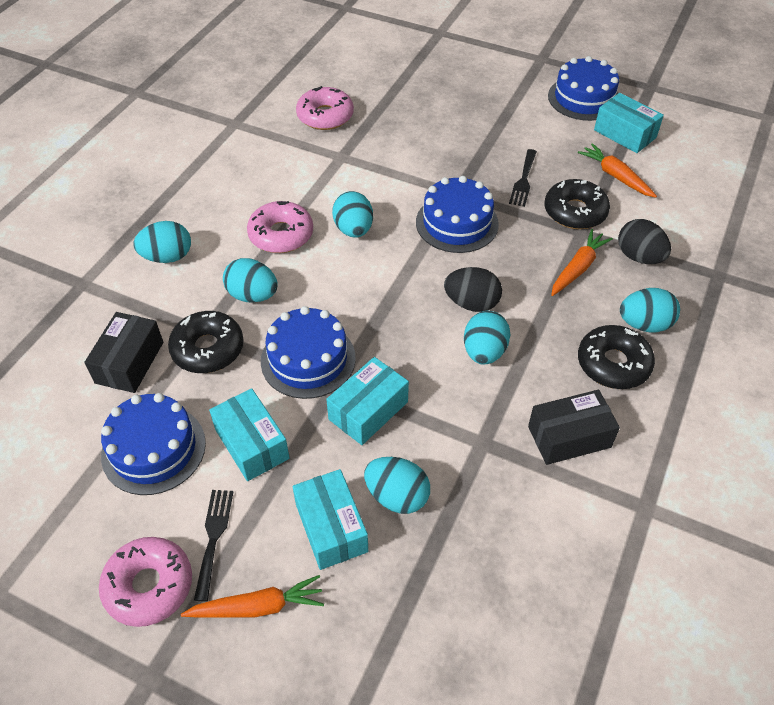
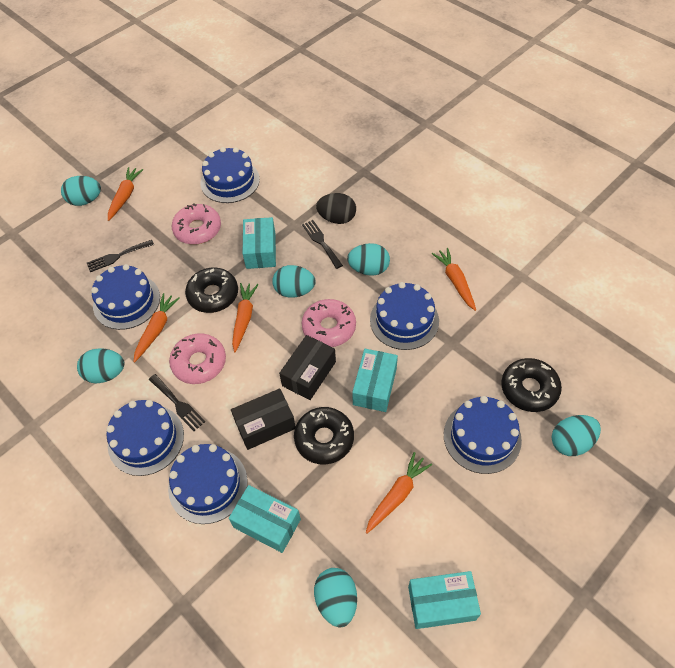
black egg: [444,267,502,312] [618,219,671,264] = 2 -> [316,193,356,224] = 1
black fork: [194,490,233,601] [509,149,537,207] = 2 -> [87,240,154,272] [149,374,205,431] [302,220,343,269] = 3
blue cake: [101,393,206,495] [261,306,356,399] [416,176,499,253] [548,56,619,121] = 4 -> [91,264,160,330] [106,400,184,476] [168,444,247,524] [201,147,260,203] [370,282,439,350] [444,396,522,474] = 6
orange carrot: [181,575,324,618] [551,229,613,296] [578,143,657,198] = 3 -> [108,167,143,221] [133,293,180,362] [232,283,258,352] [366,452,432,533] [432,248,476,311] = 5

